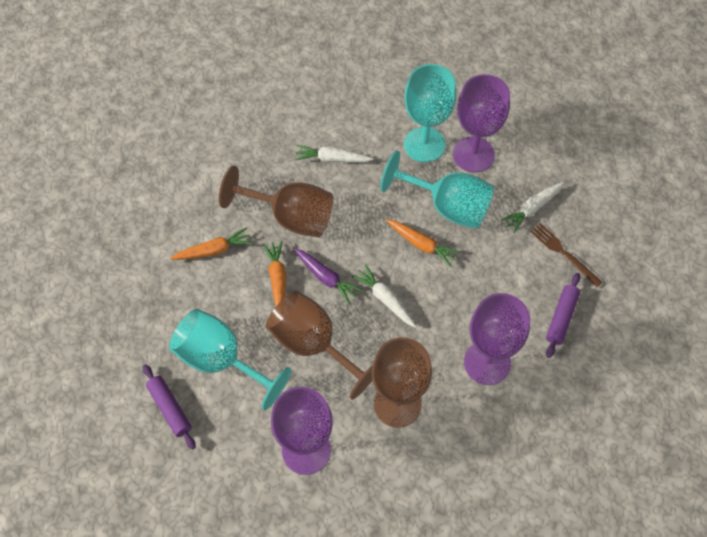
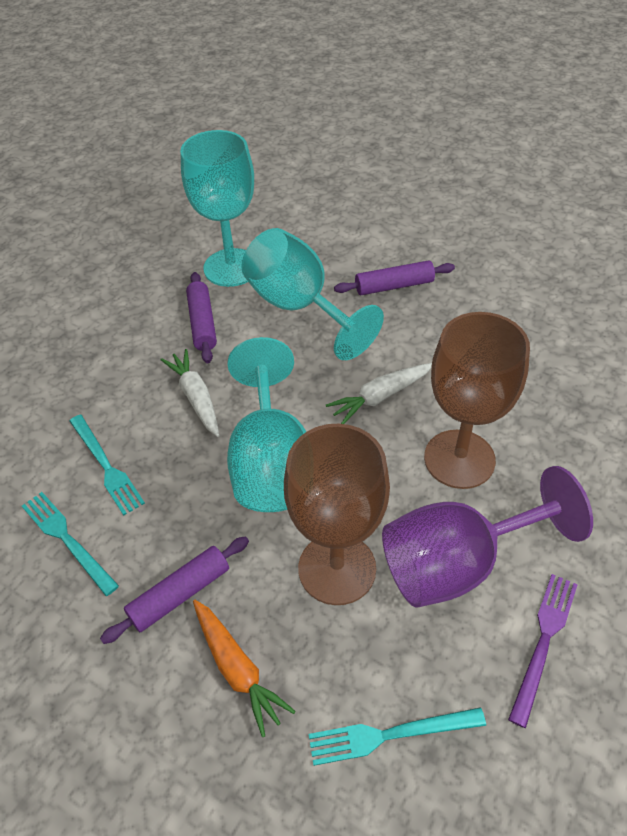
brown fork: [530,223,602,288] = 1 -> none = 0
brown goblet: [219,166,333,237] [266,291,373,400] [372,337,432,428] = 3 -> [284,424,390,605] [424,312,530,489] = 2
orange carrot: [170,227,252,260] [263,241,286,307] [386,220,461,267] = 3 -> [193,600,295,737] = 1
purple carrot: [293,248,362,304] = 1 -> none = 0
purple fork: none = 0 -> [508,574,578,728] = 1
purple goblet: [271,387,333,475] [453,74,510,172] [464,293,530,385] = 3 -> [382,466,593,608] = 1
purple rolling pin: [143,364,196,449] [546,273,580,358] = 2 -> [100,536,249,644] [186,272,217,363] [334,260,455,295] = 3
turquoise fork: none = 0 -> [22,492,119,596] [69,415,145,515] [309,707,486,766] = 3
white carrot: [295,145,373,162] [351,264,416,328] [501,182,564,233] = 3 -> [160,349,219,437] [326,363,432,424] = 2

